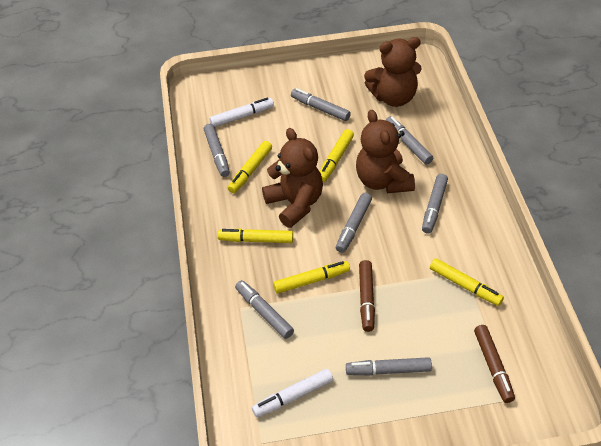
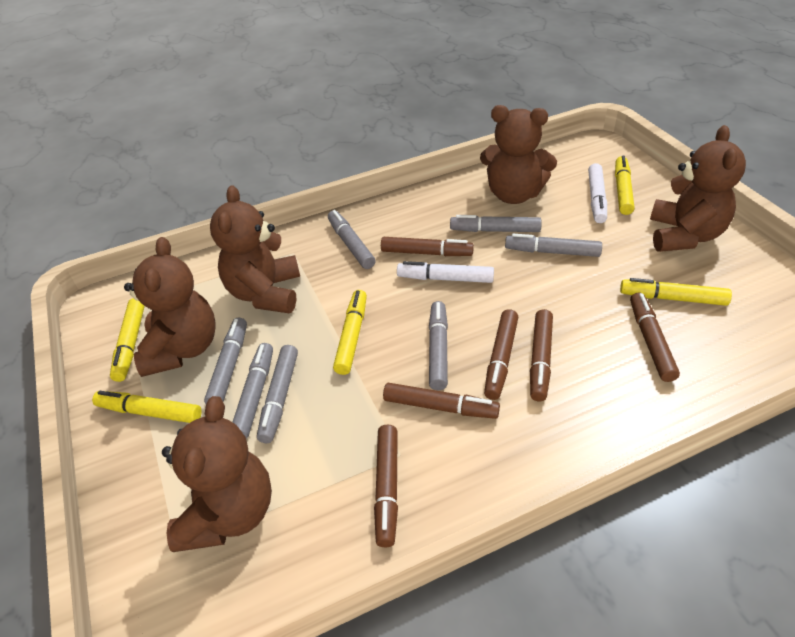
brown marker: [359,260,375,332] [474,325,515,403] = 2 -> [374,425,398,547] [381,237,474,256] [383,383,500,419] [484,309,518,400] [530,309,553,401] [630,292,680,382] = 6
brown teddy bear: [262,128,323,228] [356,110,415,193] [364,37,422,107] = 3 -> [124,237,215,377] [162,396,272,552] [210,185,300,313] [480,105,557,204] [650,125,746,252] = 5

